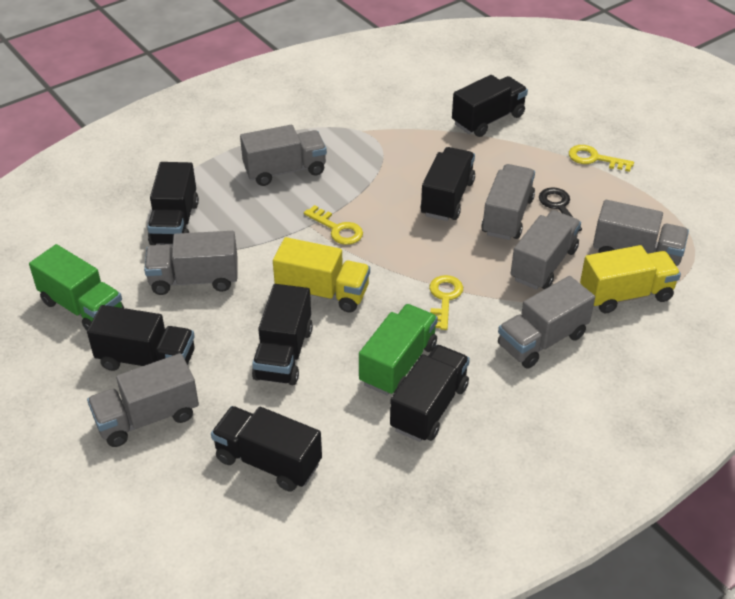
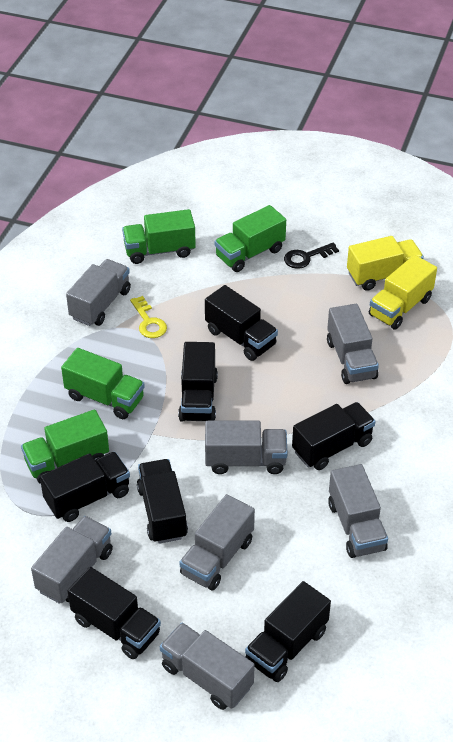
green truck: [29,244,124,330] [359,304,438,396] = 2 -> [21,409,109,484] [61,348,145,419] [122,209,196,264] [215,205,286,272] = 4
yellow key: [304,205,363,245] [429,275,463,330] [569,145,634,172] = 3 -> [130,296,167,338] = 1

